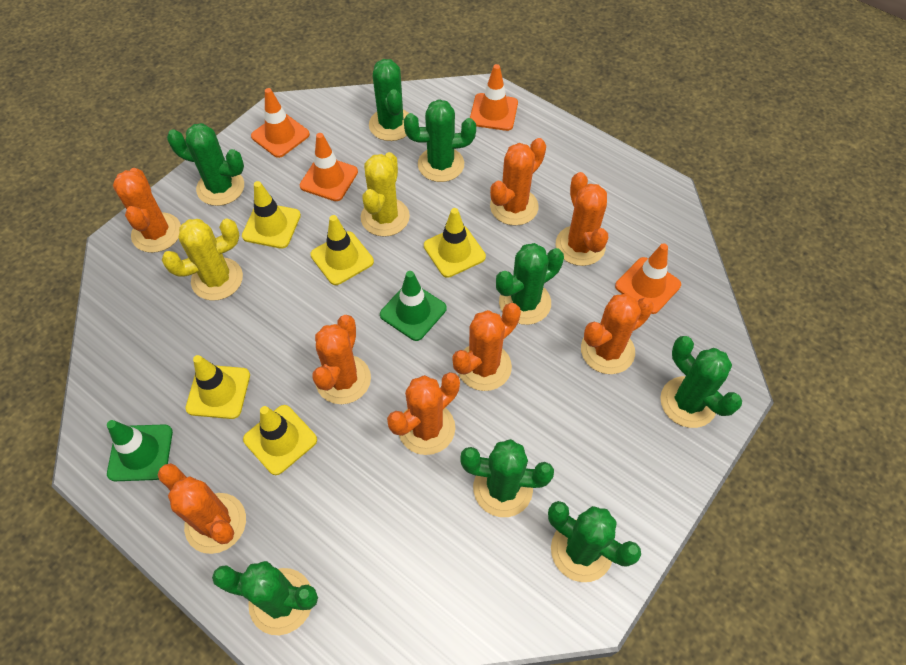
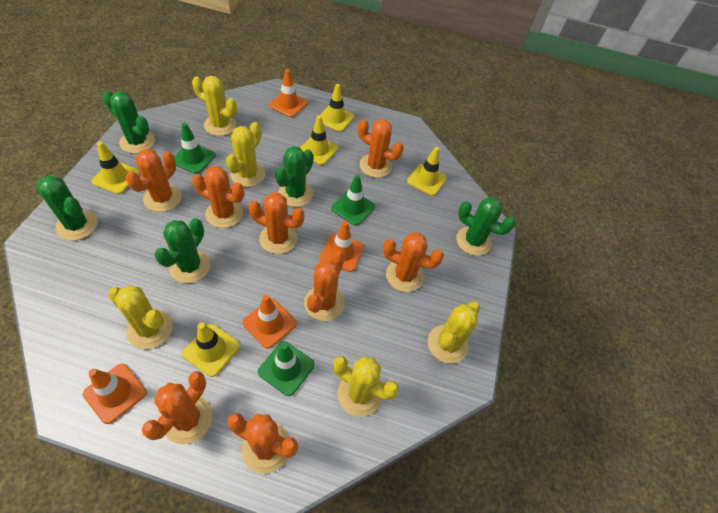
green cactus: [167,123,244,206] [212,561,318,635] [369,59,409,141] [404,99,476,182] [460,439,554,517] [496,243,564,325] [548,501,641,582] [660,336,742,428] = 8 -> [36,175,98,240] [102,91,155,154] [154,218,210,283] [275,146,314,207] [456,197,516,256] = 5
green traffic cone: [107,420,173,481] [380,271,447,341] = 2 -> [174,122,216,174] [258,342,315,396] [331,175,375,226] = 3
yellow cactus: [162,219,243,301] [361,152,410,237] = 2 -> [108,285,173,349] [192,76,237,136] [226,122,265,187] [333,356,399,417] [428,302,480,364] = 5

